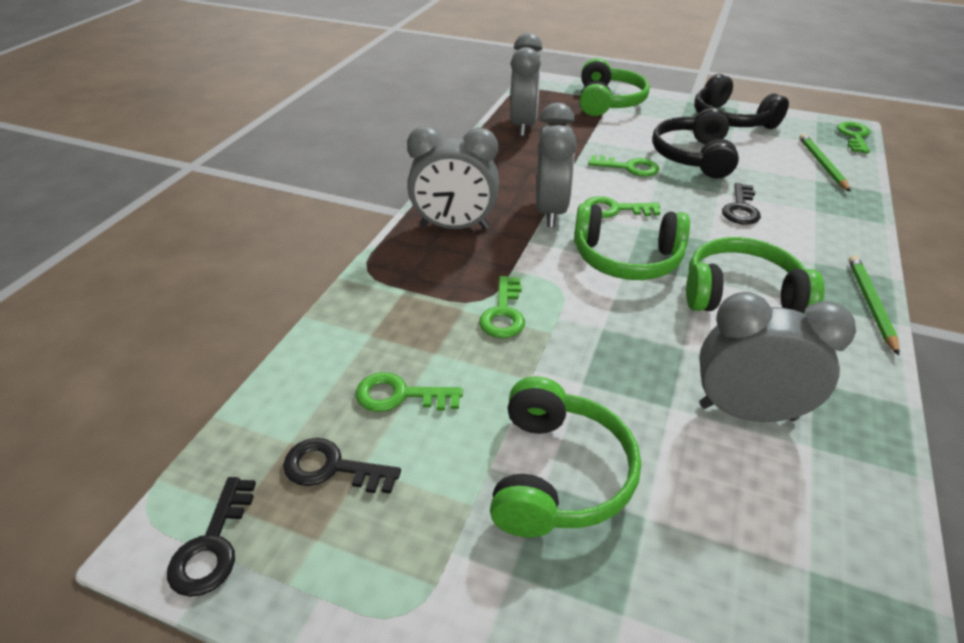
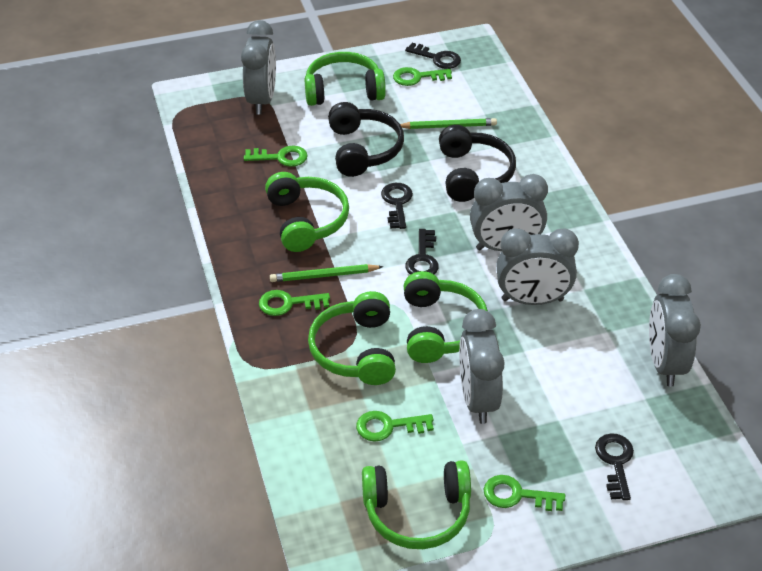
black key: [167,477,256,597] [283,438,401,494] [722,183,761,225] = 3 -> [381,183,413,229] [405,43,461,69] [405,229,439,275] [595,433,634,500] = 4
green headphones: [490,376,641,537] [574,203,690,280] [580,58,650,116] [686,237,824,314] = 4 -> [265,172,349,252] [305,52,386,106] [308,291,396,385] [362,460,471,549] [404,271,488,363] = 5
grey clock: [407,126,499,229] [510,33,542,137] [536,103,577,227] [699,292,856,422] = 4 -> [241,20,276,115] [459,309,505,424] [470,174,548,251] [496,228,579,305] [649,274,701,387] = 5

